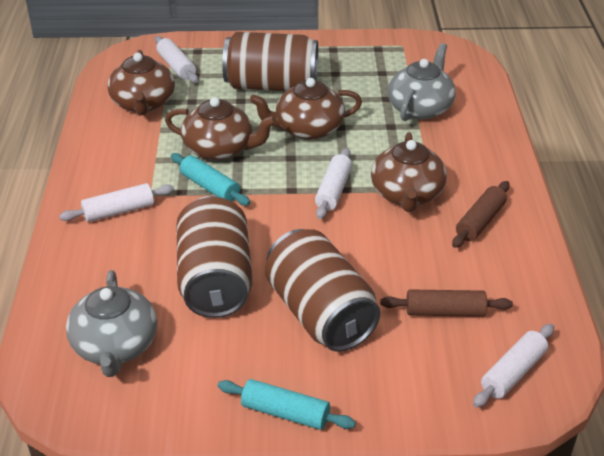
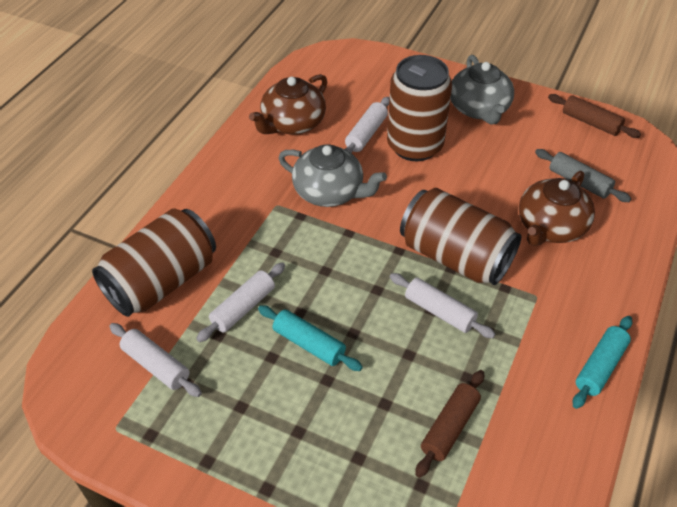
brown teapot: [107,50,175,116] [165,97,277,161] [250,78,362,140] [371,132,447,212] = 4 -> [249,74,327,135] [519,171,595,246] = 2
grey rolling pin: none = 0 -> [535,149,631,202] = 1

